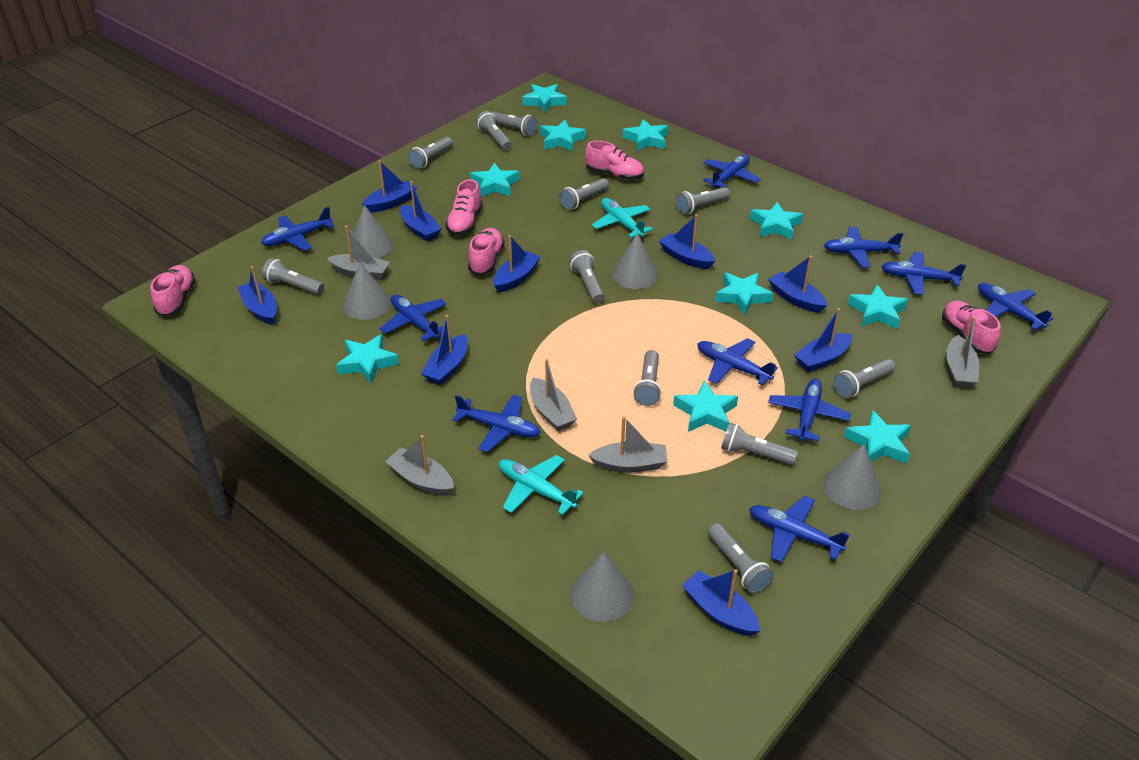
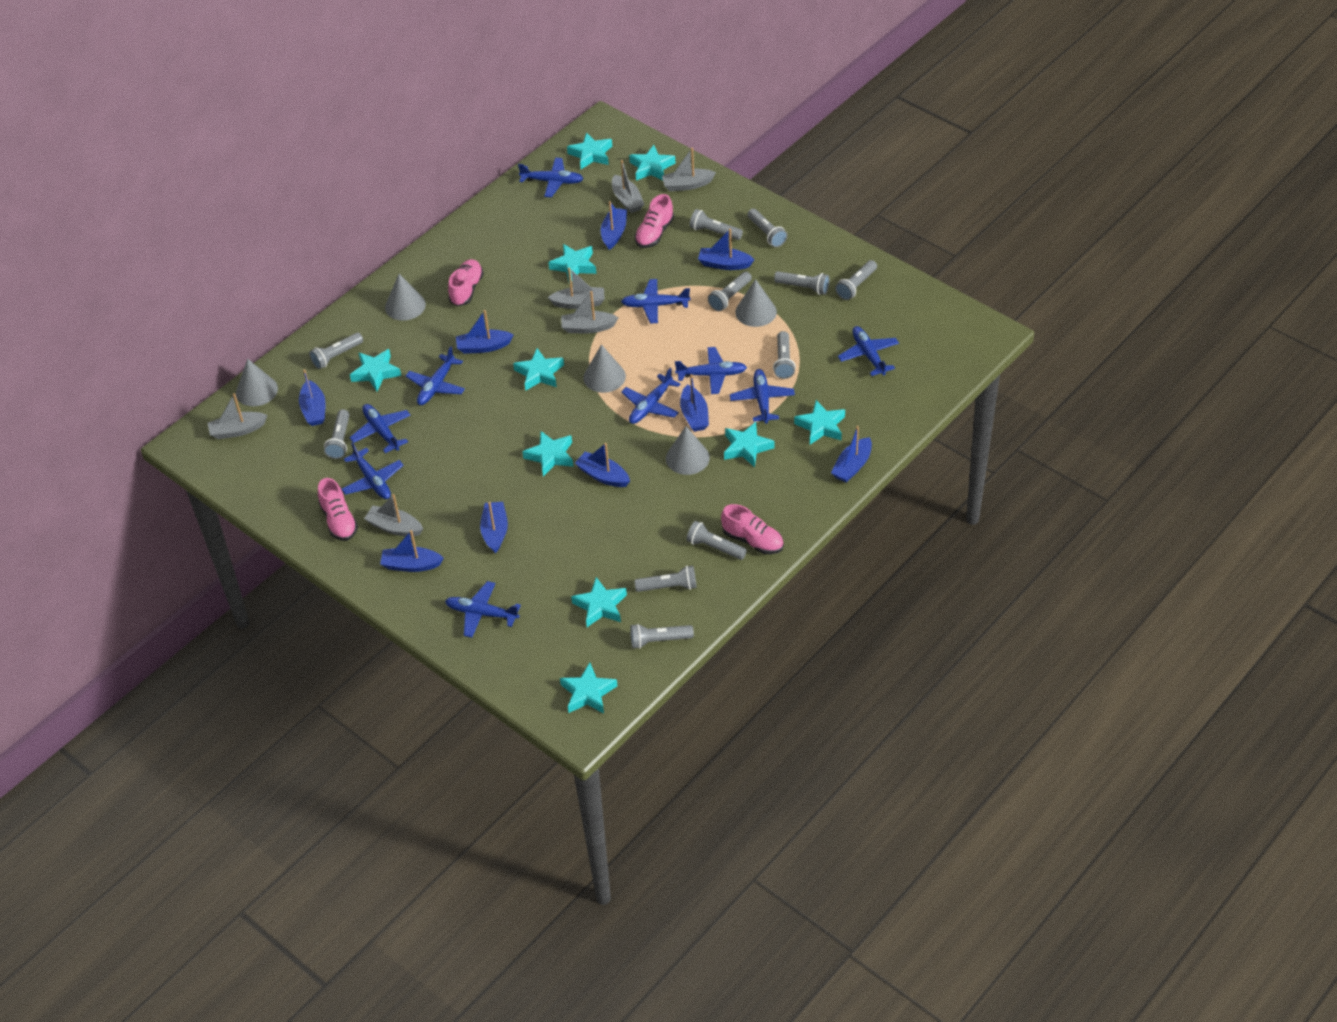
grey boat: [327,226,390,280] [385,435,454,496] [530,359,577,431] [588,416,668,473] [946,317,979,388] = 5 -> [208,393,268,439] [364,494,423,536] [548,267,605,309] [561,291,619,333] [612,160,644,213] [662,148,716,191] = 6
pink shoe: [151,265,196,316] [445,179,483,236] [468,228,505,275] [585,141,644,180] [942,301,1001,354] = 5 -> [318,478,358,541] [448,259,484,306] [635,194,674,248] [721,504,784,554] = 4
turquoise plane: [499,455,584,515] [591,198,653,238] = 2 -> none = 0

